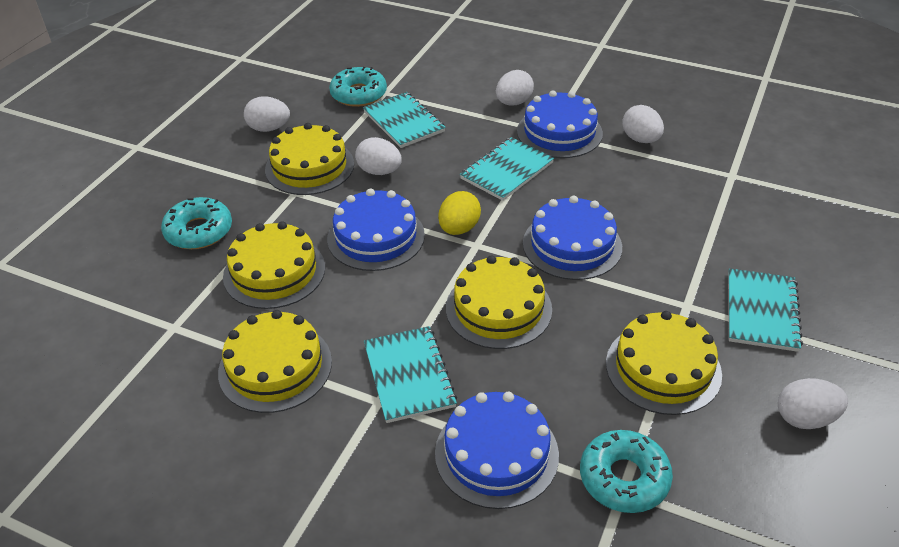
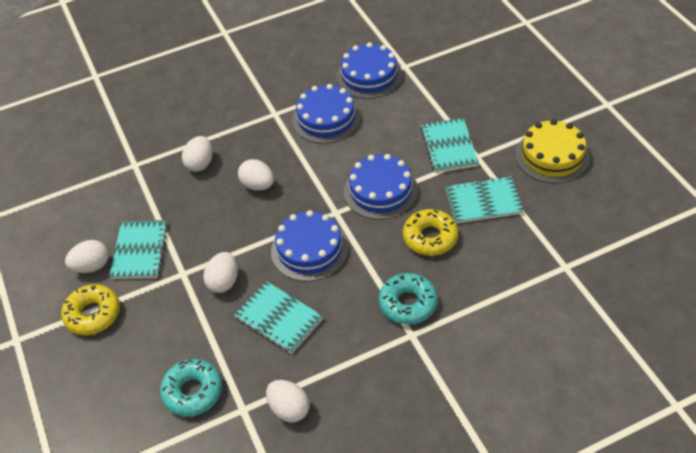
turquoise donut: [161,197,232,249] [329,67,387,107] [580,430,673,513] = 3 -> [160,359,222,417] [379,273,438,325] = 2
yellow cake: [218,310,332,413] [223,221,325,309] [265,123,354,195] [446,255,552,349] [606,311,722,415] = 5 -> [515,119,590,184] = 1
yellow donut: none = 0 -> [61,284,120,335] [403,209,459,256] = 2
yellow egg: [438,191,481,235] = 1 -> none = 0

